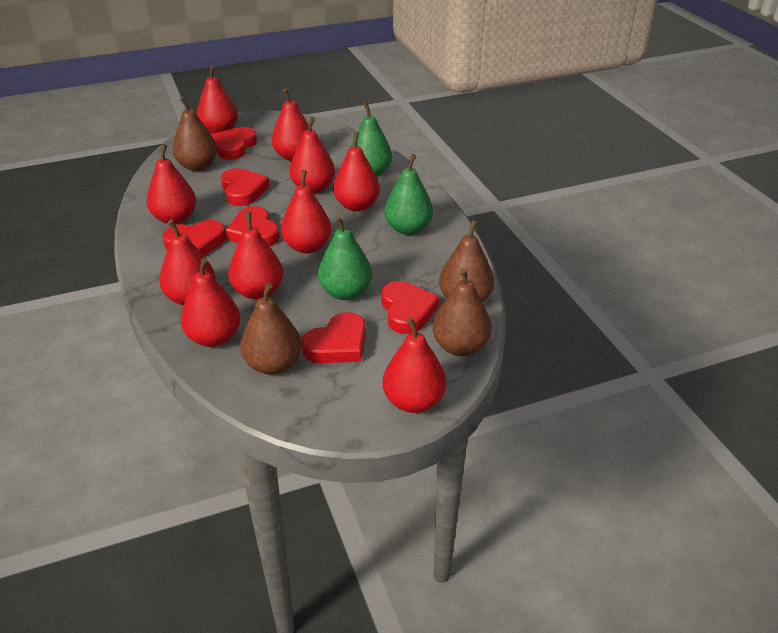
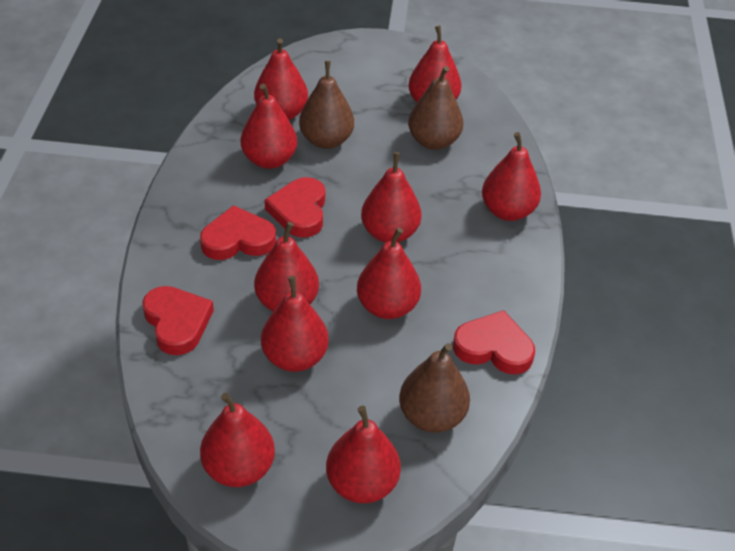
brown pear: [173,97,217,171] [240,283,302,375] [432,268,492,356] [439,220,494,302] = 4 -> [299,61,354,149] [399,343,470,433] [408,66,463,150] = 3
green pear: [318,216,372,300] [350,102,392,177] [384,154,433,235] = 3 -> none = 0
red heart: [162,220,226,256] [212,127,257,160] [221,168,269,206] [225,206,280,246] [301,312,366,363] [381,281,440,334] = 6 -> [142,286,214,355] [200,205,276,260] [265,177,325,238] [453,310,535,374] = 4

